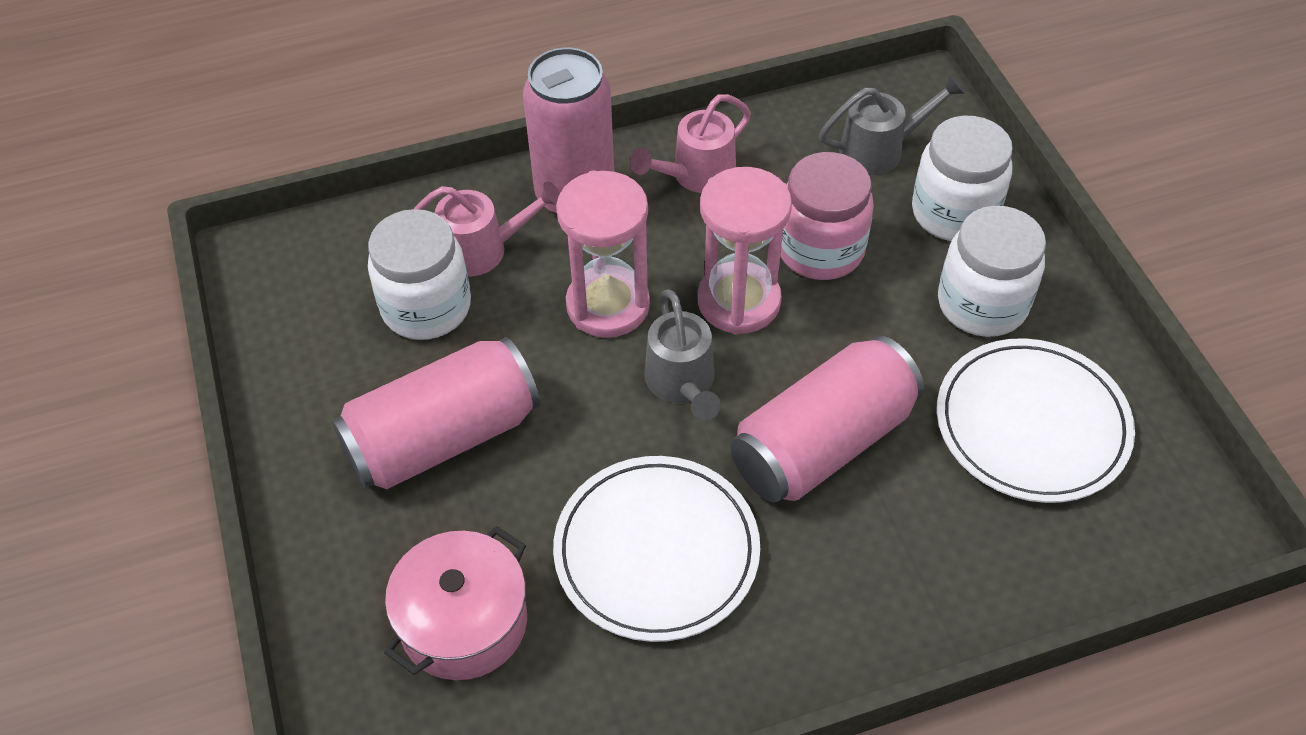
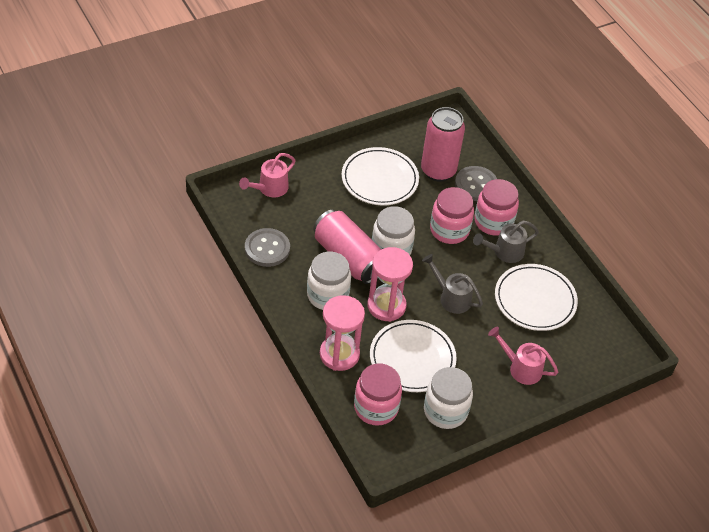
grey button: none = 0 -> [245,228,290,267] [455,166,497,201] = 2
pink can: [332,337,540,489] [523,48,614,216] [730,335,924,503] = 3 -> [313,210,381,284] [421,107,465,182] = 2
pink jar: [780,152,874,280] = 1 -> [354,363,402,426] [430,187,474,244] [474,179,519,236] = 3
pink pot: [384,526,527,680] = 1 -> none = 0
white plate: [553,456,760,642] [937,338,1135,503] = 2 -> [342,147,419,205] [370,320,457,392] [495,264,578,331] = 3

